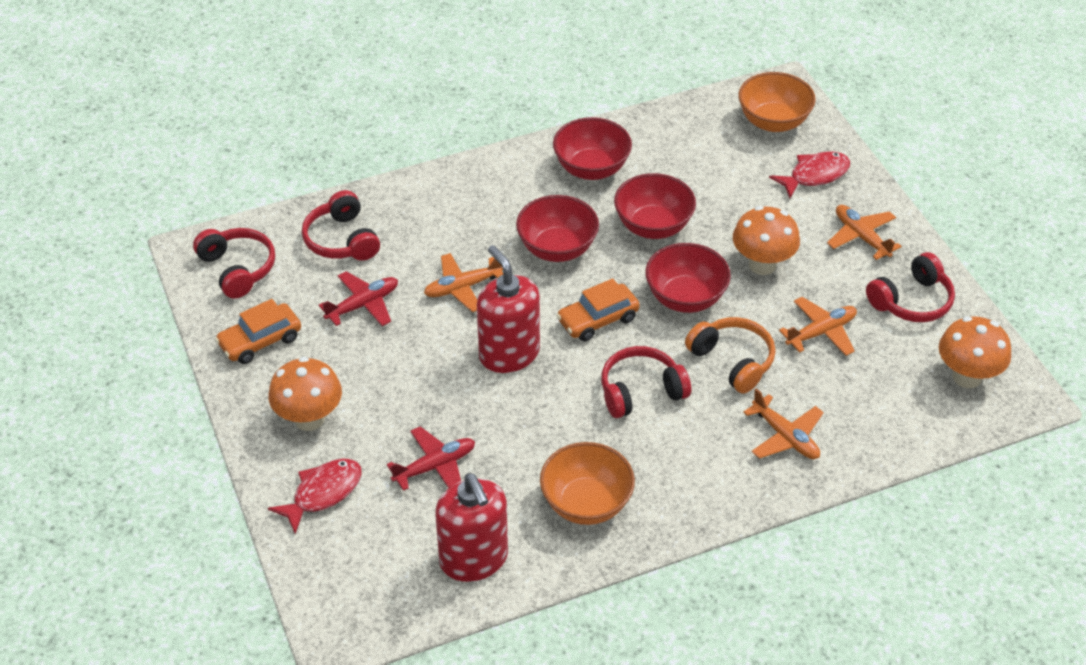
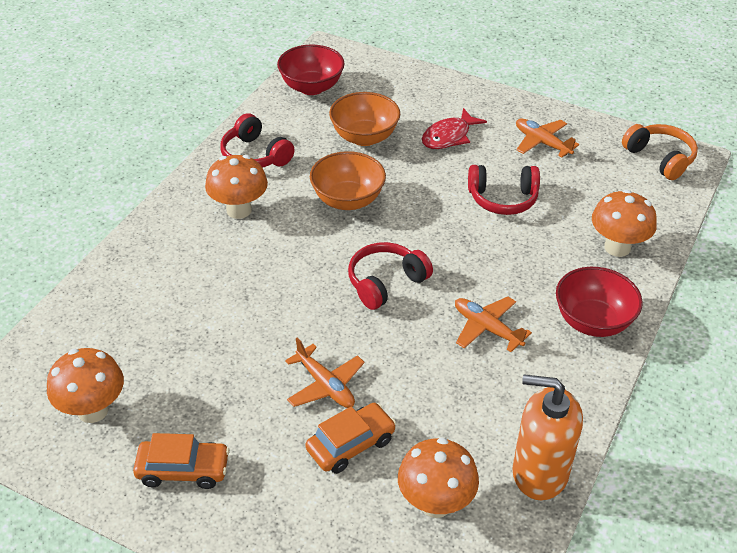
orange mushroom: [269,357,342,431] [733,206,800,275] [939,316,1011,388] = 3 -> [47,348,124,423] [205,155,268,219] [398,438,479,518] [592,190,657,257] = 4
orange plane: [424,253,503,312] [743,388,824,459] [779,297,857,356] [827,205,902,260] = 4 -> [285,337,365,408] [455,297,532,352] [516,118,579,157] = 3
orange soap dispenser: none = 0 -> [512,375,583,501] = 1
red bowl: [516,195,599,262] [553,117,632,180] [614,173,696,239] [645,243,731,313] = 4 -> [277,44,345,95] [556,267,643,337] = 2
red fish: [268,458,362,534] [769,151,850,198] = 2 -> [422,108,487,149] = 1
red headphones: [193,228,275,299] [302,190,380,261] [601,346,691,418] [866,252,955,322] = 4 -> [220,113,295,168] [348,242,433,310] [468,165,540,215] = 3
red plane: [319,271,398,326] [387,426,475,491] = 2 -> none = 0
red soap dispenser: [435,473,508,582] [477,245,540,373] = 2 -> none = 0

